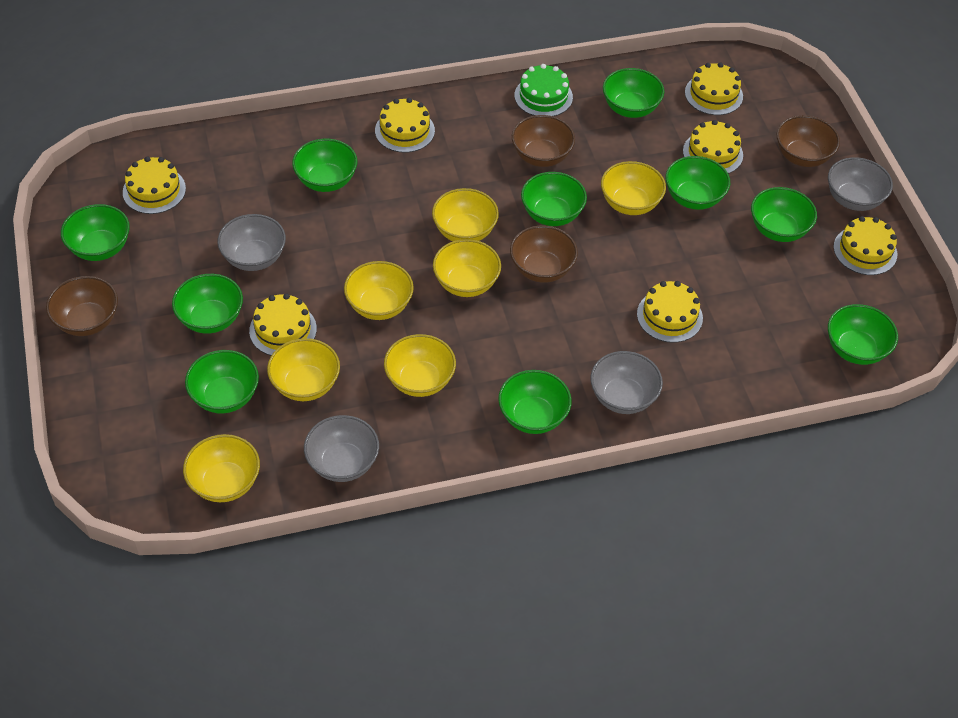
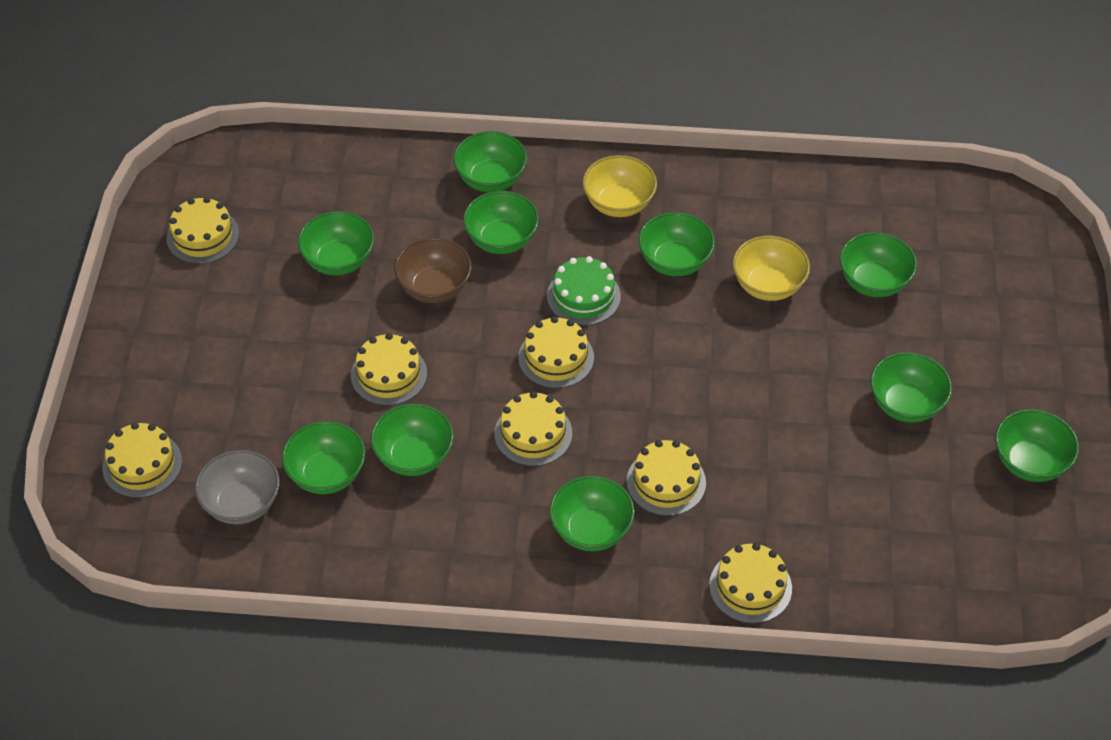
brown bowl: [46,276,118,336] [510,225,578,283] [512,115,575,167] [777,115,840,167] = 4 -> [394,238,472,303] = 1
grey bowl: [217,214,286,271] [304,415,379,482] [590,351,663,414] [828,157,893,211] = 4 -> [195,450,280,524] = 1
yellow bowl: [183,434,260,502] [267,338,340,401] [344,261,414,320] [384,334,456,397] [432,188,499,241] [433,239,501,297] [601,161,666,215] = 7 -> [582,155,657,217] [733,236,810,301] = 2

